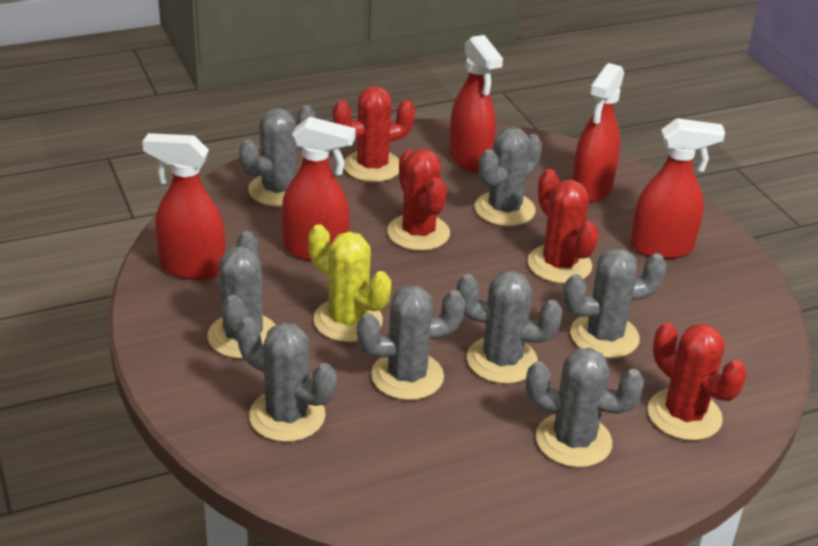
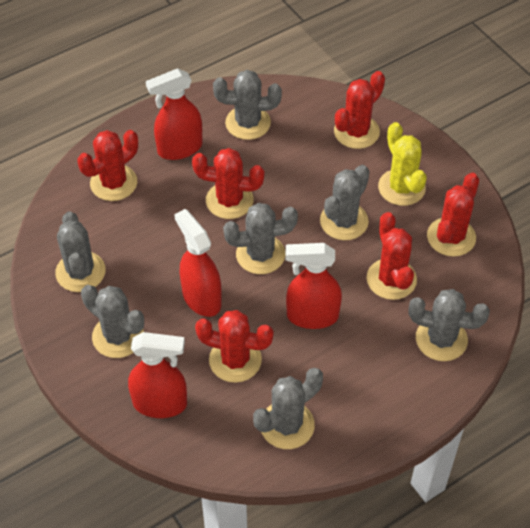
grey cactus: [207,231,276,359] [237,317,337,442] [239,105,316,207] [357,285,465,400] [456,271,563,384] [475,127,542,226] [526,348,644,468] [563,248,667,358] = 8 -> [55,211,106,292] [81,285,144,358] [213,70,282,140] [223,203,298,274] [253,368,323,449] [320,165,370,240] [408,289,490,361] = 7
red cactus: [333,86,415,182] [387,149,450,251] [528,169,599,284] [648,322,747,441] = 4 -> [77,130,138,201] [192,148,264,219] [195,310,274,383] [334,71,385,149] [367,212,417,300] [427,173,479,257] = 6
red spray bottle: [142,133,225,280] [282,117,356,261] [449,35,503,173] [572,63,624,203] [630,118,725,259] = 5 -> [128,332,187,418] [146,68,202,160] [174,209,221,317] [285,243,342,329] = 4

